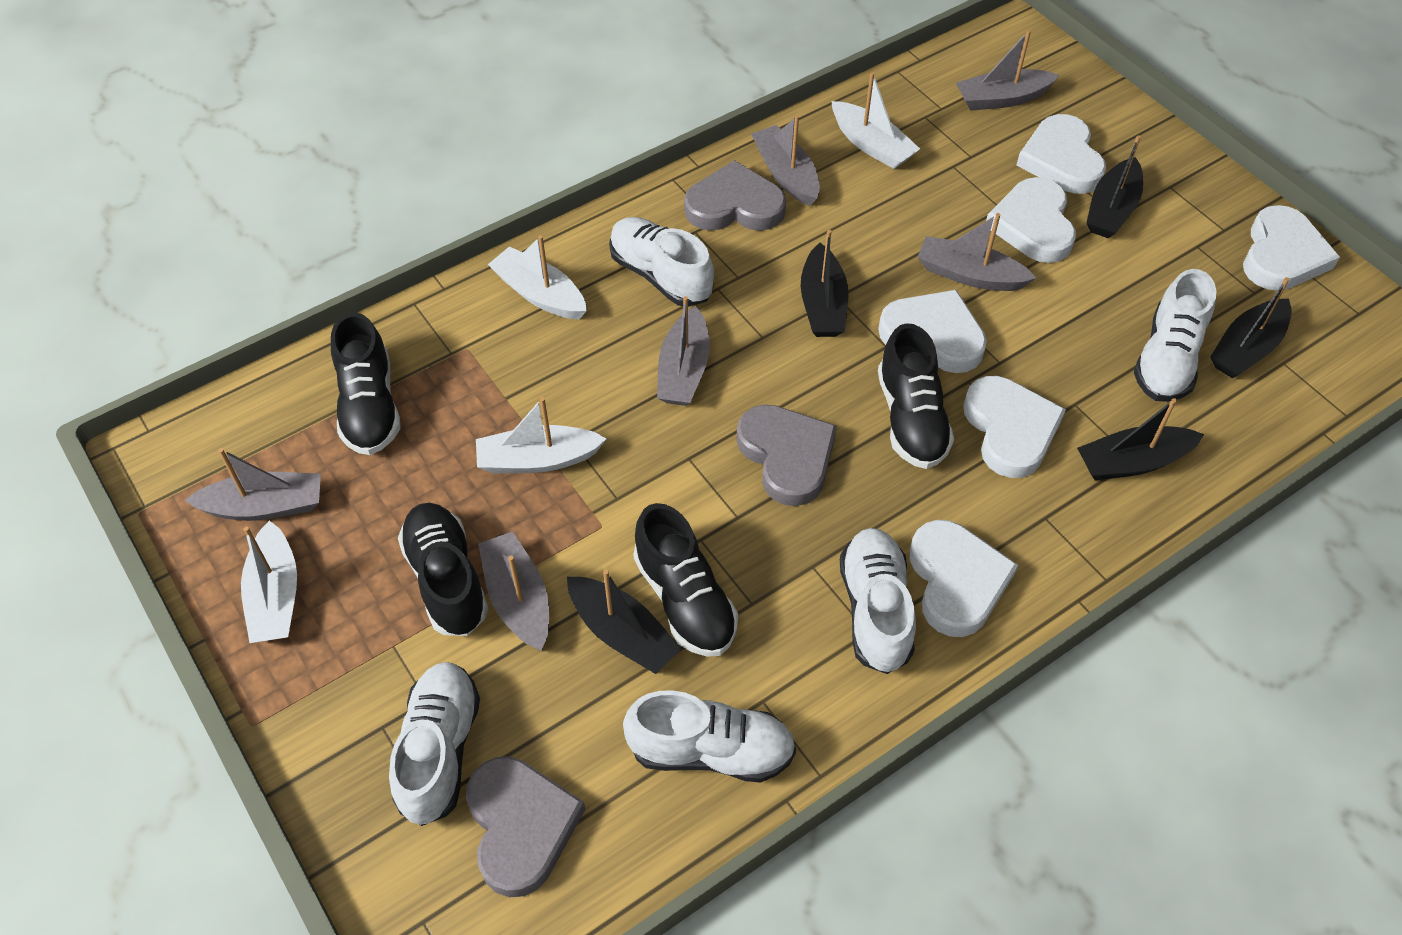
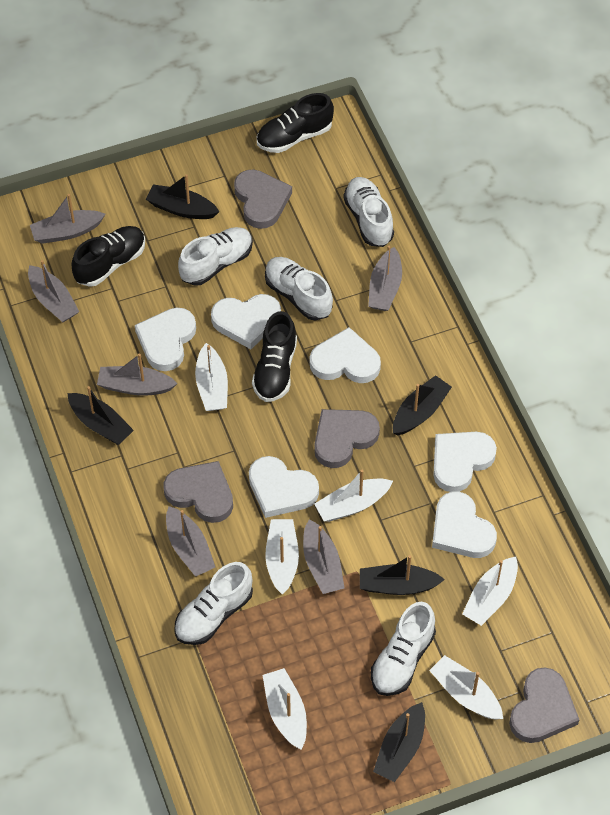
black shoe: [331,312,401,455] [398,503,489,636] [633,503,738,657] [878,323,954,469] = 4 -> [72,226,145,287] [252,311,297,402] [257,93,334,153] = 3
grey heart: [466,756,585,897] [684,160,786,231] [737,405,837,506] = 3 -> [163,461,233,523] [234,169,292,229] [314,409,380,468] [509,667,580,743] = 4
white boat: [241,520,297,643] [476,397,606,473] [488,235,587,320] [831,72,920,169] = 4 -> [195,343,228,411] [263,668,307,750] [265,519,299,595] [314,470,393,522] [429,655,503,720] [462,557,518,626] = 6

